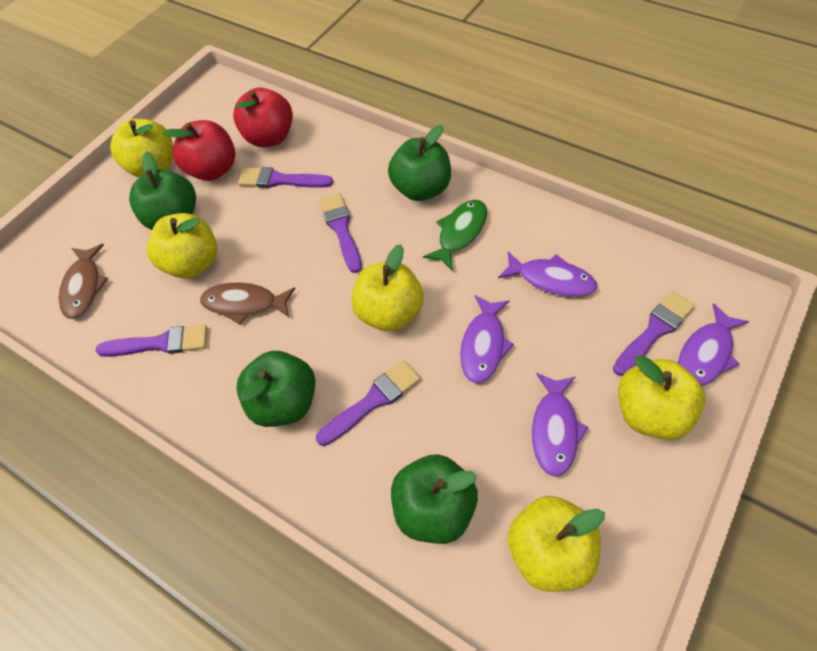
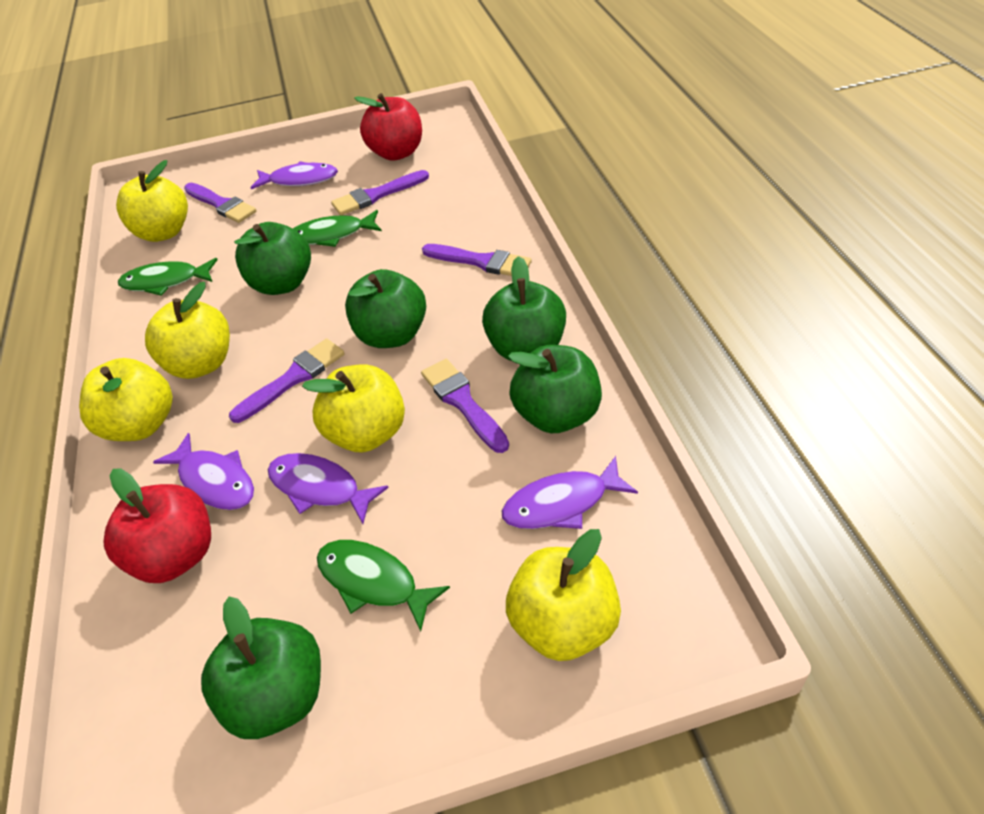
brown fish: [59,244,108,319] [200,282,295,325] = 2 -> none = 0
green apple: [129,152,196,230] [236,351,316,427] [388,125,451,201] [391,454,478,544] = 4 -> [201,597,321,739] [234,222,311,295] [345,269,426,348] [482,256,566,361] [508,345,602,433] = 5
green fish: [423,200,487,270] = 1 -> [118,258,218,296] [293,210,382,247] [317,540,450,631] = 3

